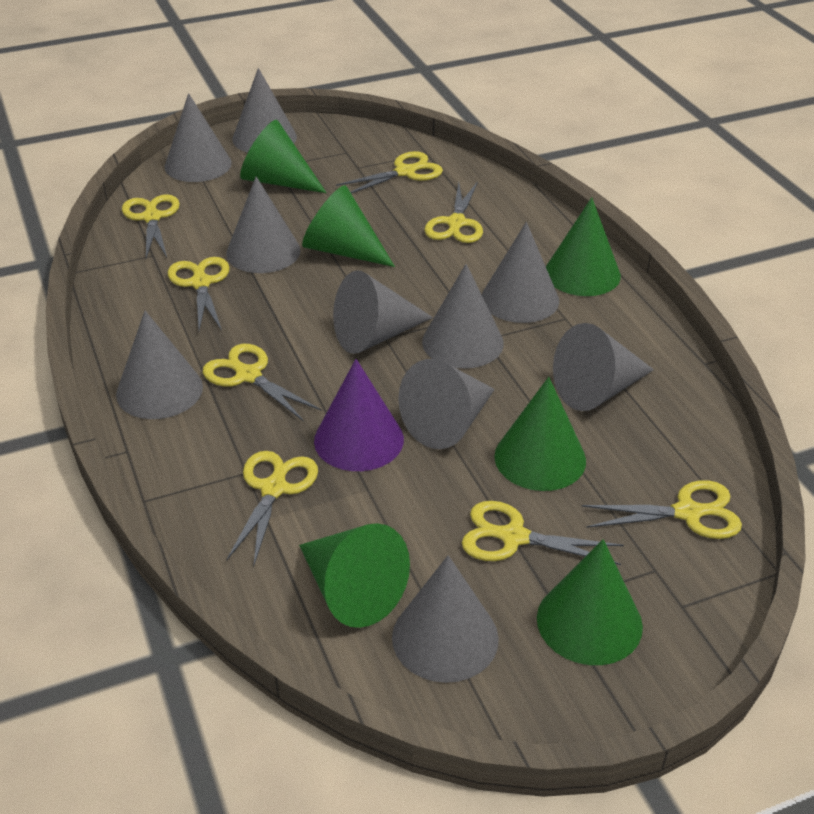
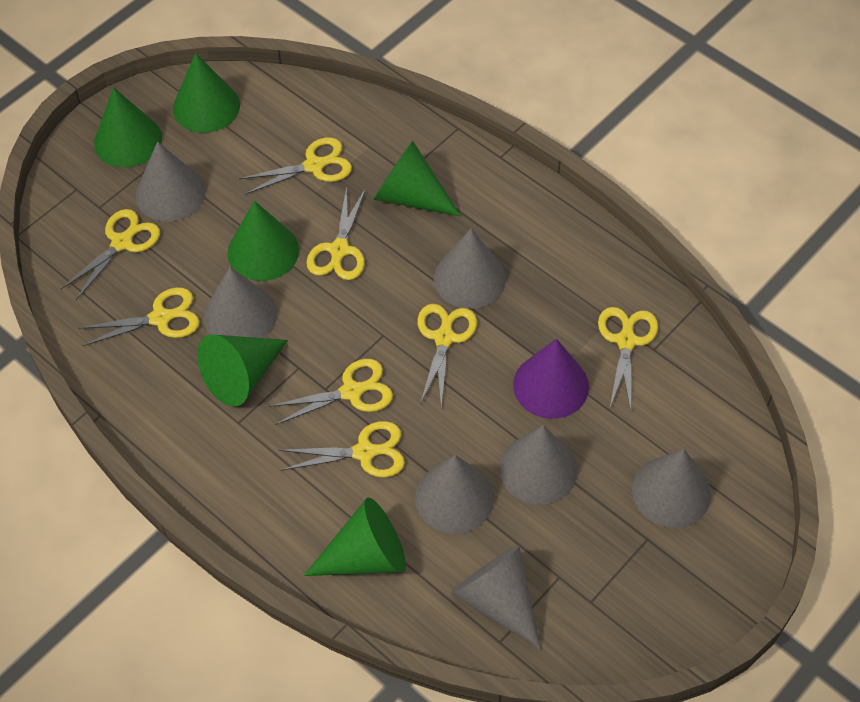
grey cone: [116,311,203,419] [165,93,232,182] [226,176,300,273] [232,68,297,153] [333,270,433,354] [392,555,499,683] [398,359,495,449] [422,264,504,369] [482,222,559,323] [553,323,654,411] = 10 -> [136,141,206,222] [203,267,277,338] [415,455,494,534] [434,229,506,309] [451,545,541,650] [499,425,578,505] [632,449,711,528] = 7

